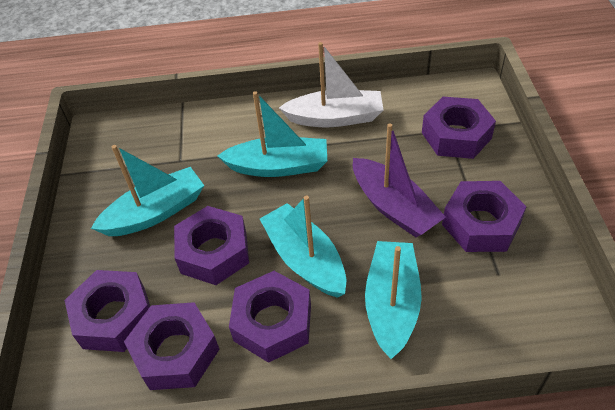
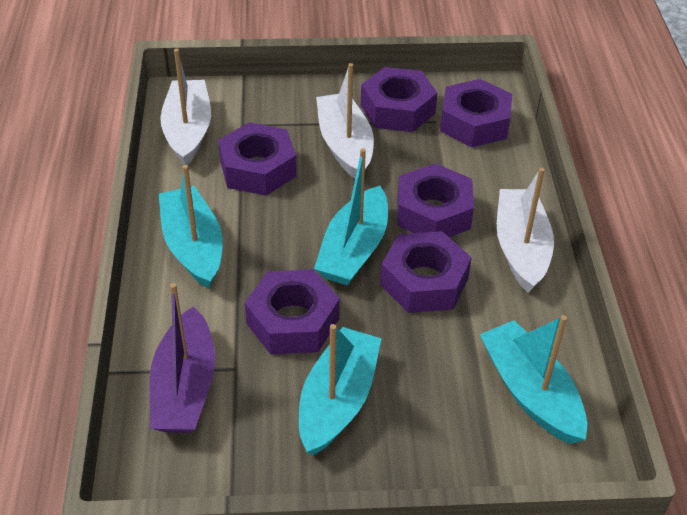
white boat: [279,42,384,127] = 1 -> [160,49,211,165] [316,63,374,178] [497,168,554,293] = 3

